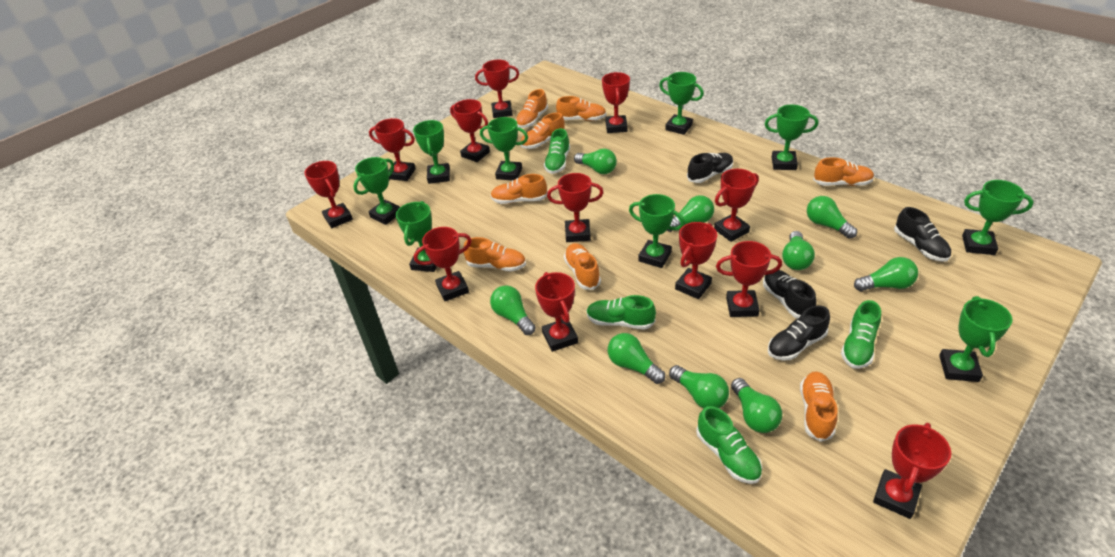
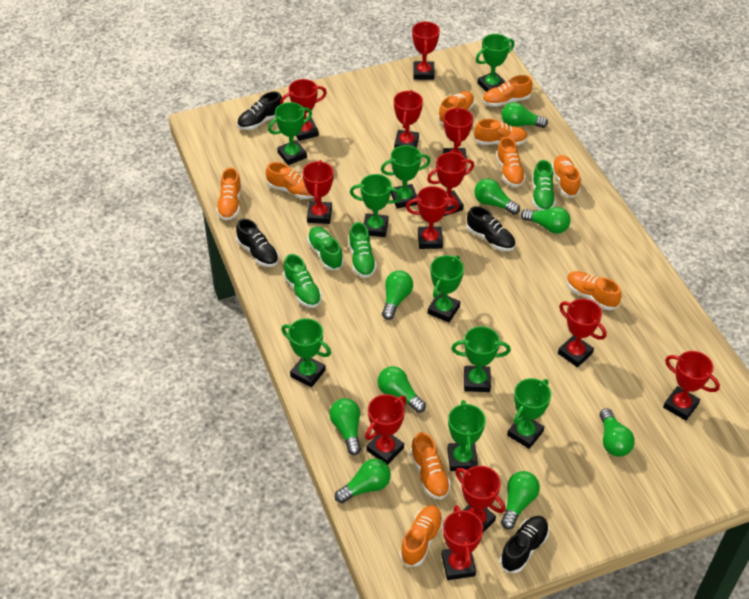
orange shoe: [463,237,526,271] [491,174,548,204] [516,89,548,128] [521,112,565,149] [556,96,606,121] [564,243,601,290] [800,371,838,442] [813,157,874,186] = 8 -> [216,167,242,221] [266,162,314,199] [399,505,443,567] [410,432,451,500] [438,91,475,125] [474,119,528,146] [482,75,533,107] [496,137,526,187] [552,155,581,198] [567,271,621,310] = 10

